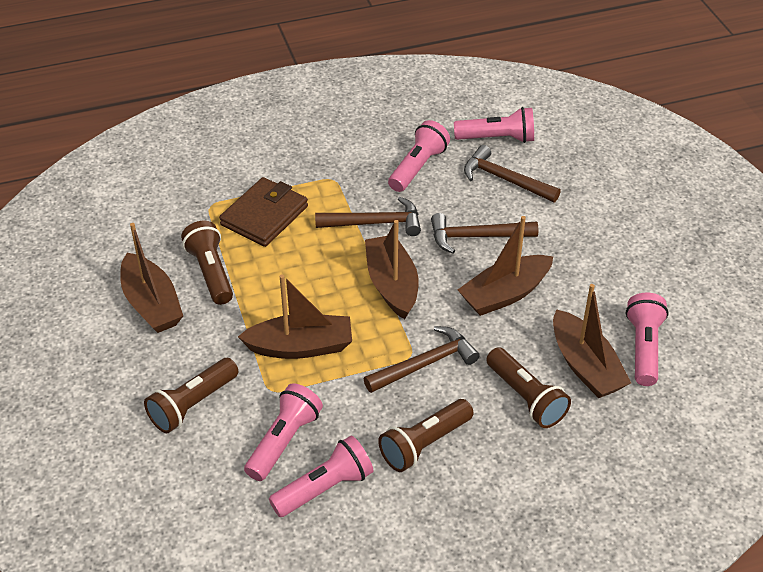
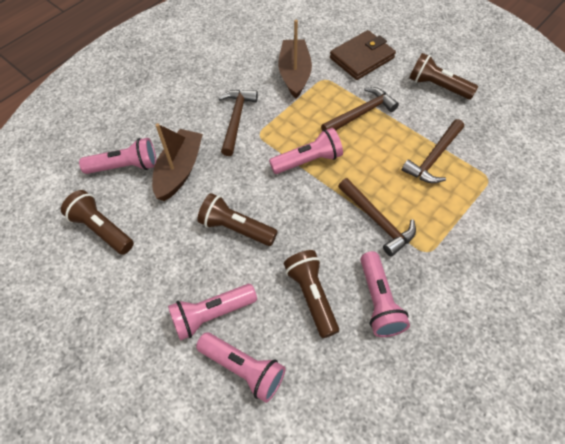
brown boat: [120,223,183,333] [238,274,352,359] [365,220,419,319] [458,216,553,316] [553,284,631,398] = 5 -> [152,123,203,201] [278,20,312,98] = 2

